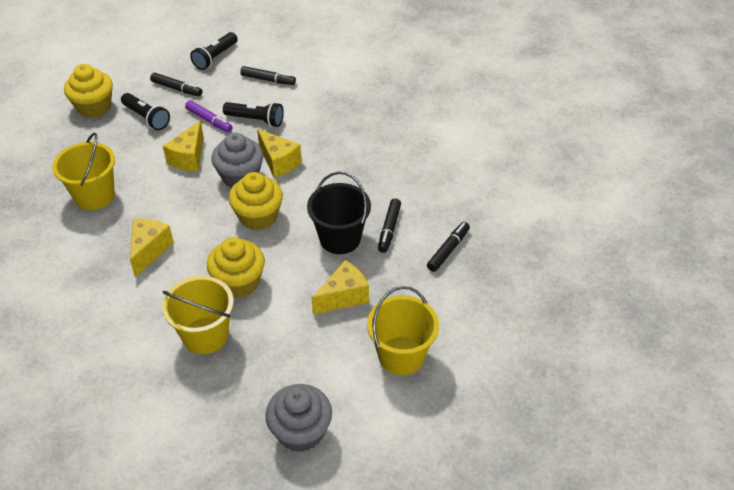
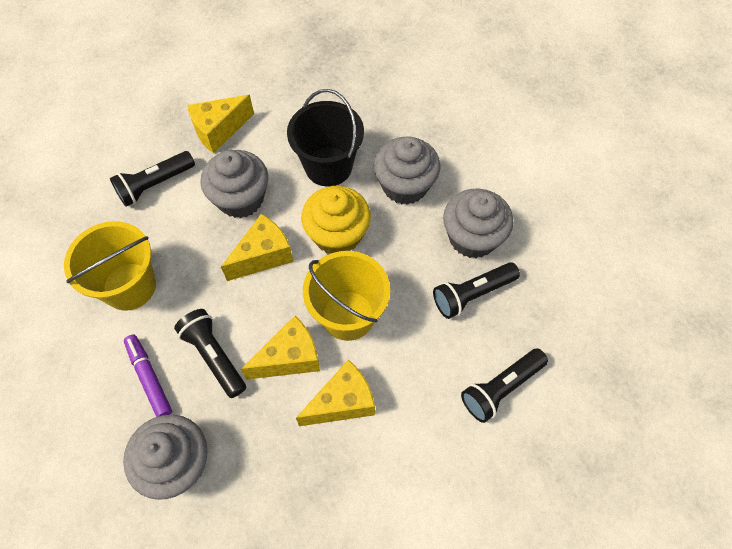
black flashlight: [121,93,170,130] [190,32,238,70] [223,102,284,127] = 3 -> [110,151,195,207] [174,309,246,398] [433,262,520,319] [461,349,548,423] = 4
black marker: [150,73,202,96] [240,66,296,85] [378,198,401,253] [427,222,470,272] = 4 -> none = 0
grey cupcake: [212,133,263,188] [265,384,332,452] = 2 -> [123,415,208,500] [200,150,268,218] [374,136,441,205] [443,189,513,258] = 4
yellow bucket: [52,133,115,210] [162,276,234,354] [367,286,439,375] = 3 -> [64,221,156,311] [303,251,390,341] = 2
yellow cupcake: [64,64,113,118] [207,237,265,298] [229,172,283,230] = 3 -> [301,186,371,254] = 1

